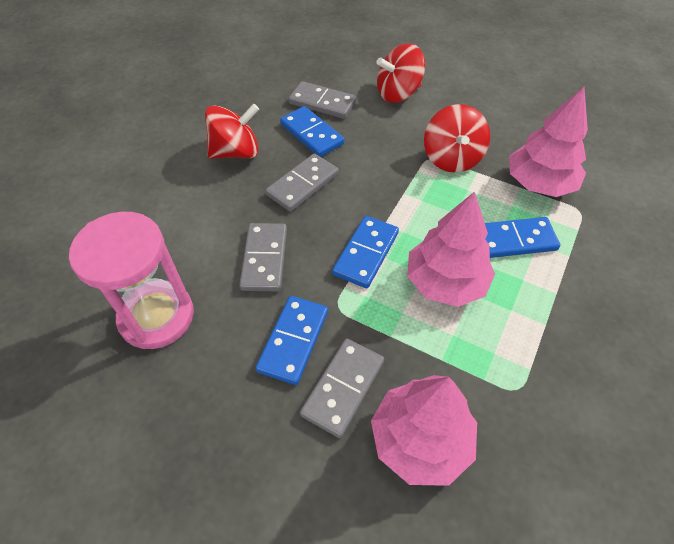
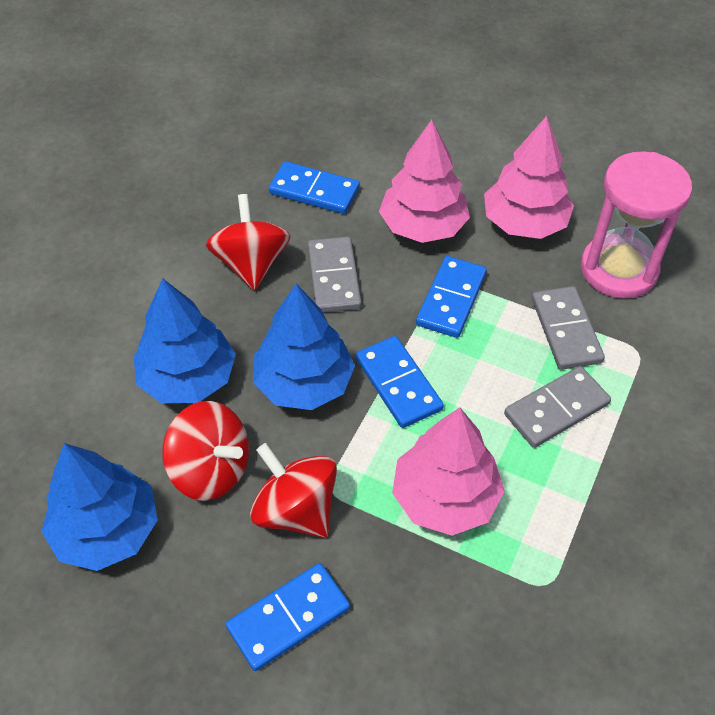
blue tree: none = 0 -> [41,443,158,571] [134,279,236,403] [253,284,355,410] = 3
grey domino: [239,223,287,291] [265,153,339,212] [289,81,357,119] [300,338,384,438] = 4 -> [308,237,362,313] [504,366,611,448] [532,286,605,370] = 3

